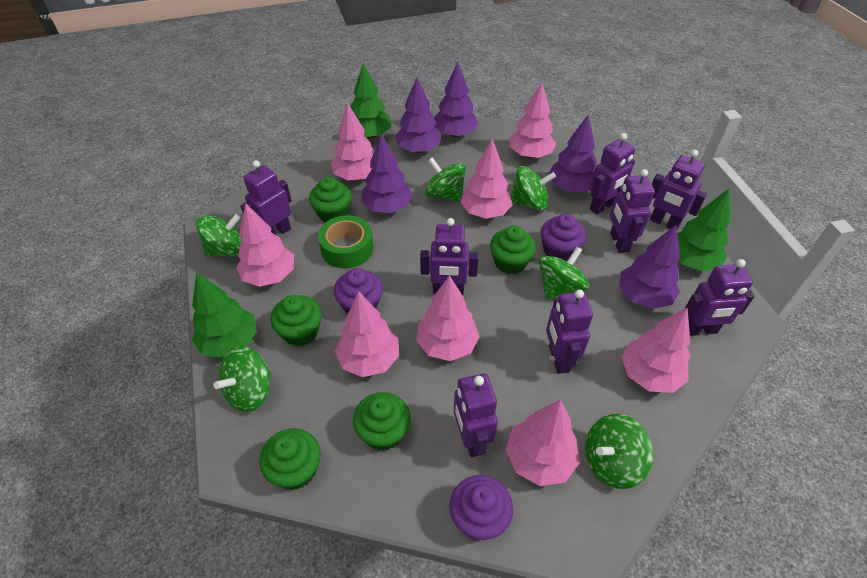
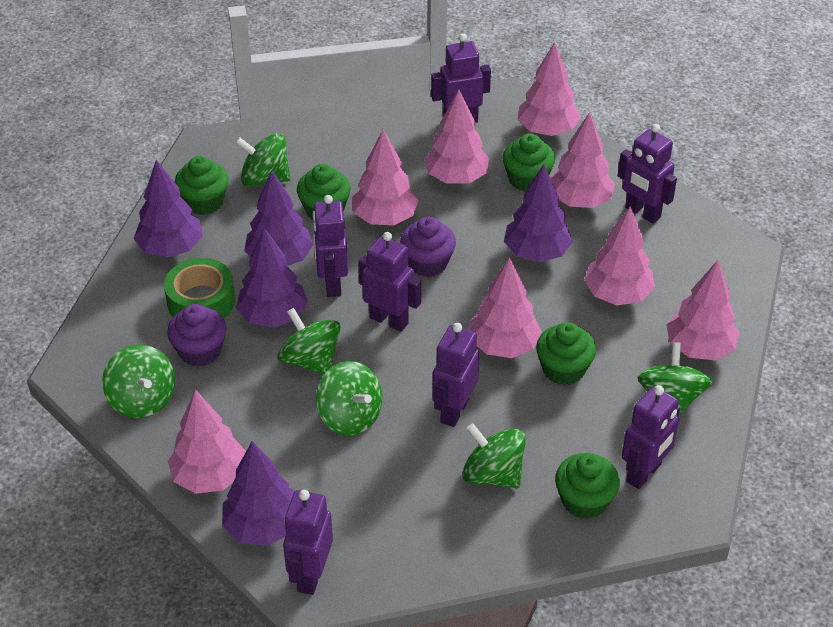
green tree: [192,272,257,358] [351,63,391,139] [677,189,730,271] = 3 -> none = 0
purple cupcake: [334,268,383,314] [449,475,513,540] [541,214,586,261] = 3 -> [167,304,227,367] [400,216,456,277] = 2
purple robot: [240,160,292,235] [420,218,479,295] [454,373,498,457] [546,290,593,374] [589,133,635,214] [610,169,655,253] [650,150,707,229] [685,259,755,336] = 8 -> [283,490,333,595] [313,195,348,297] [358,232,421,332] [431,33,491,123] [433,323,480,427] [618,124,677,224] [622,385,680,489] = 7

